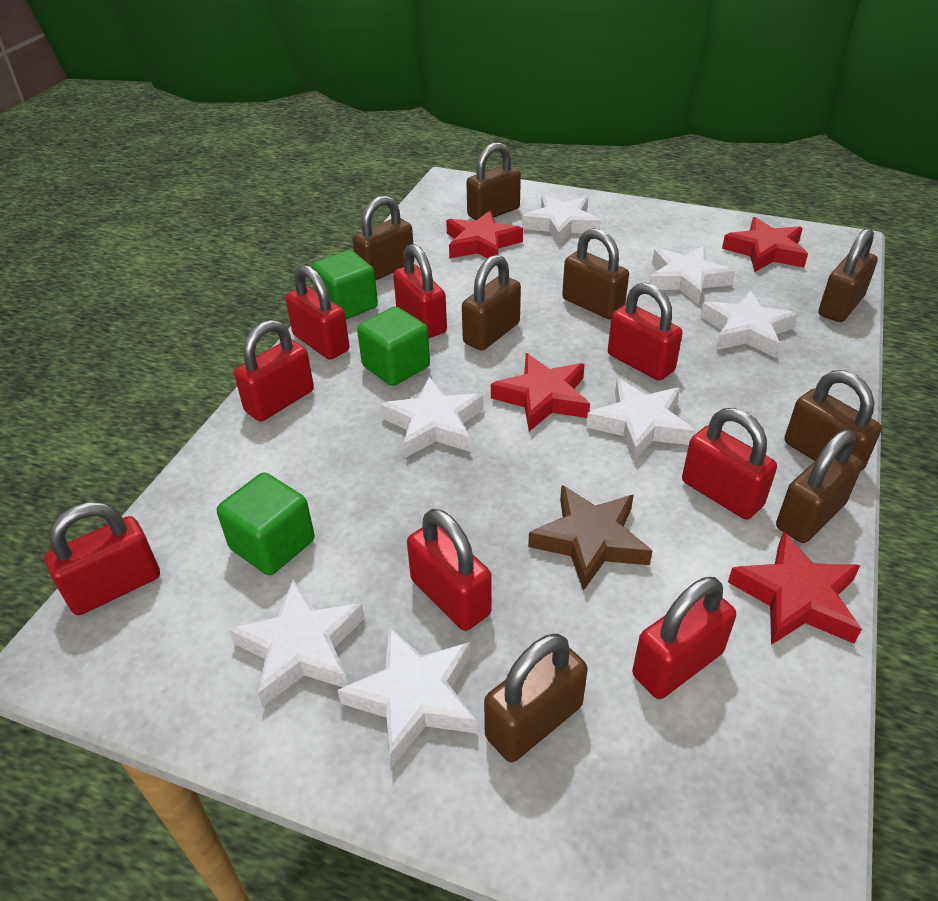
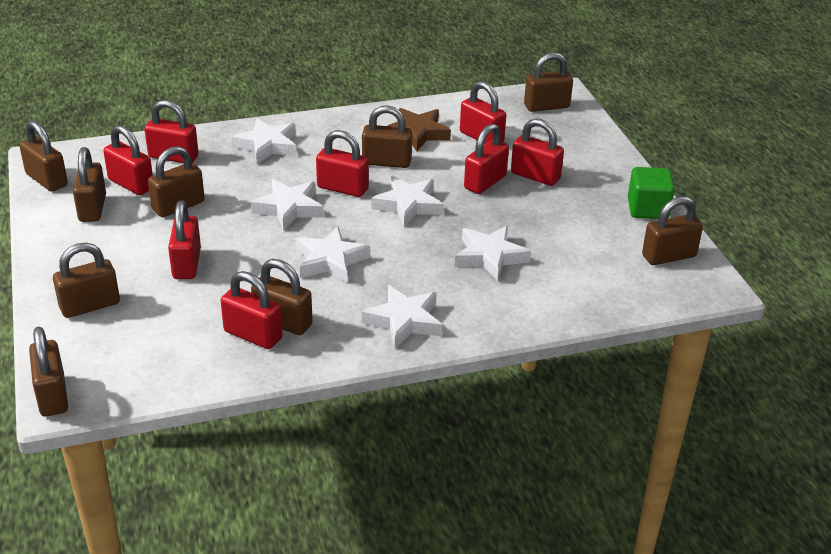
brown padlock: [352,196,413,281] [462,255,521,351] [466,142,521,220] [484,634,588,763] [562,228,629,319] [776,430,863,543] [785,370,882,472] [818,228,878,322] = 8 -> [19,121,68,192] [29,327,68,417] [53,243,120,318] [73,147,106,222] [148,146,205,217] [251,259,313,335] [362,105,412,168] [524,52,573,112] [642,197,703,265] = 9
green cube: [217,473,315,575] [312,250,378,319] [357,306,430,386] = 3 -> [628,167,675,219] = 1
red star: [446,211,523,258] [491,353,590,431] [722,217,808,272] [728,531,862,645] = 4 -> none = 0
white star: [229,580,365,707] [338,626,477,767] [380,377,483,458] [522,194,601,245] [586,378,695,462] [649,246,735,305] [700,290,798,358] = 7 -> [232,118,297,164] [251,179,324,231] [295,226,370,283] [362,285,442,348] [371,176,443,227] [455,226,531,282] = 6

